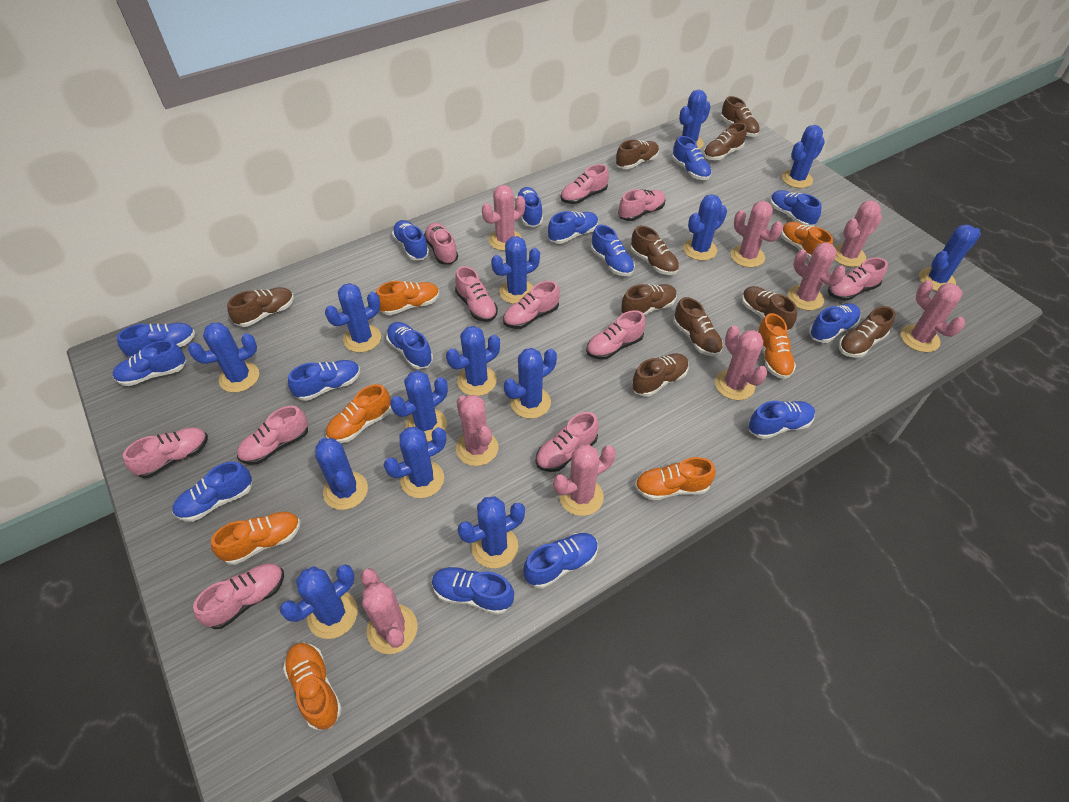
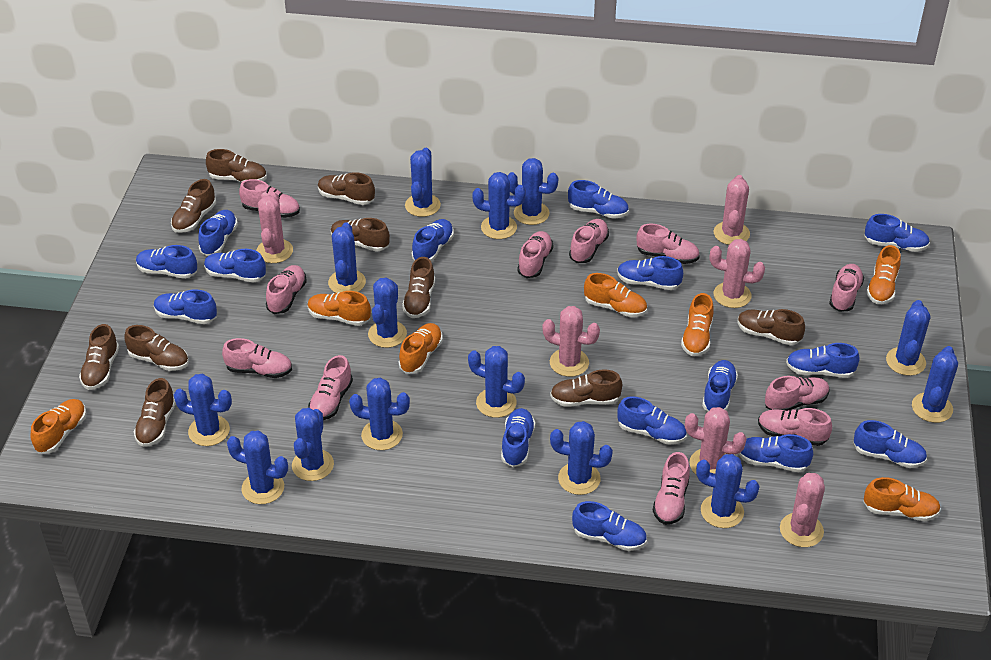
pink cactus: [361,568,417,654] [456,395,498,466] [482,185,525,251] [553,444,616,516] [715,326,768,400] [731,201,783,268] [788,242,846,310] [834,200,882,267] [901,280,965,352] = 9 -> [256,192,293,263] [542,306,600,377] [685,407,747,474] [710,239,765,308] [714,175,750,245] [780,473,825,547] = 6

